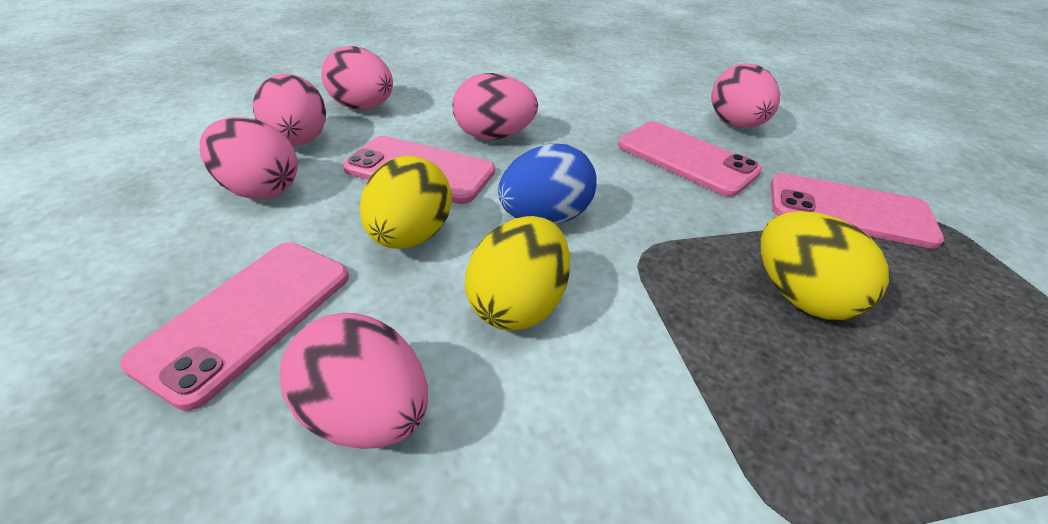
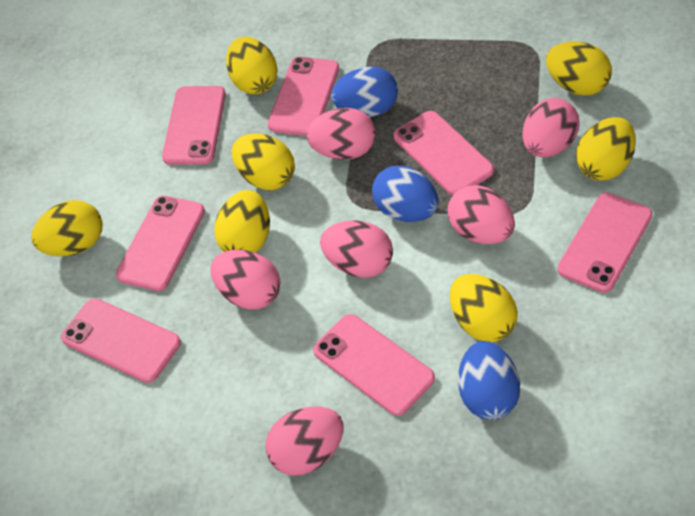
blue egg: [498,144,597,224] = 1 -> [331,66,398,117] [372,165,439,222] [458,341,520,420] = 3
pink phone: [120,242,349,411] [343,136,495,204] [618,121,762,197] [771,173,944,249] = 4 -> [61,298,181,383] [116,196,205,291] [162,86,226,165] [268,57,339,136] [313,314,435,416] [393,111,494,196] [557,192,652,293] = 7
yellow egg: [360,156,452,249] [465,216,570,331] [761,211,889,320] = 3 -> [31,200,103,256] [214,190,270,253] [226,37,278,94] [232,133,295,190] [450,274,518,342] [546,42,612,96] [576,117,636,181] = 7

